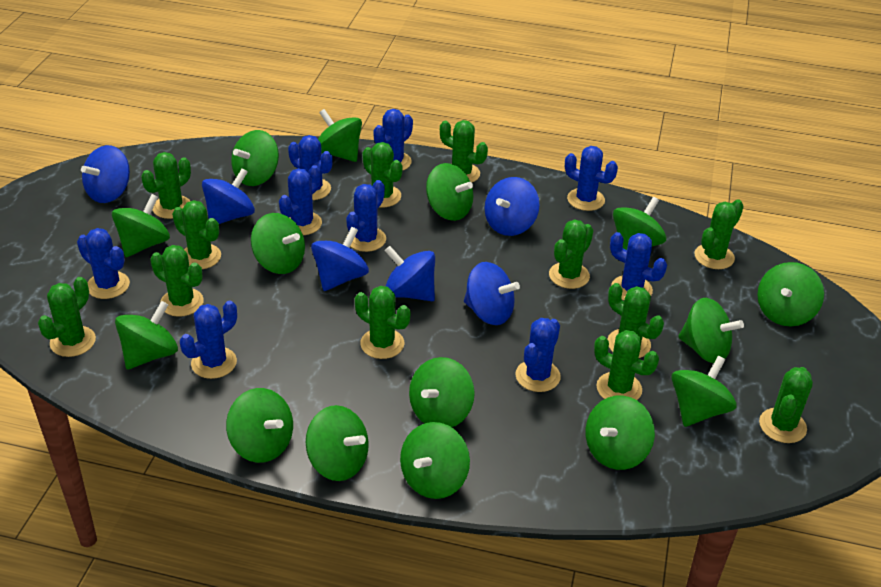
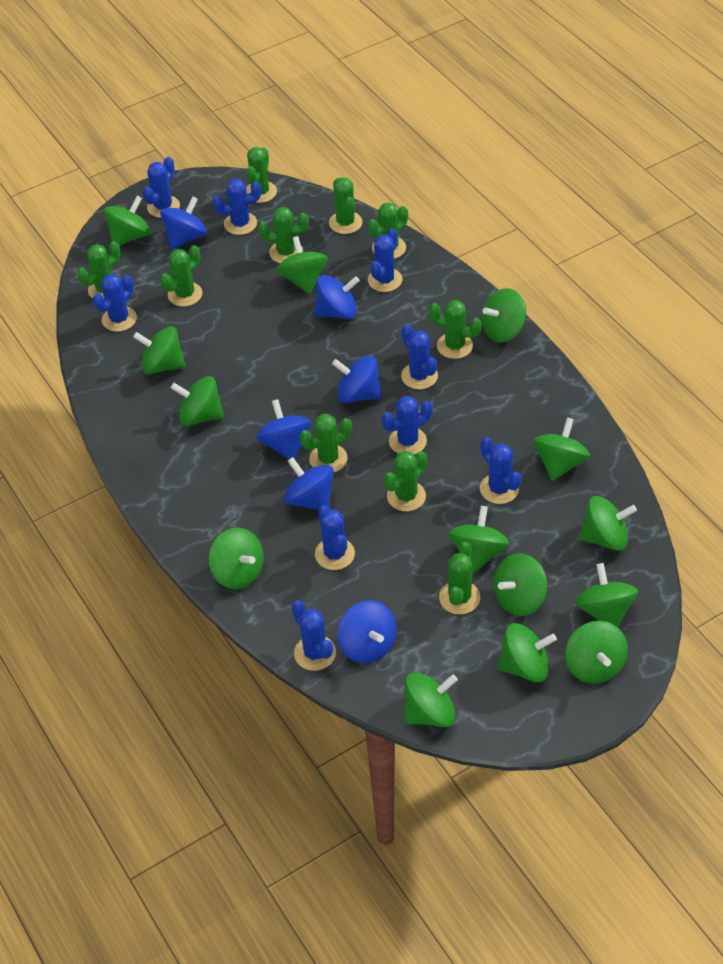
green cactus: [38,277,96,357] [141,152,191,219] [150,245,204,317] [172,200,221,269] [355,286,410,359] [362,142,403,207] [440,120,488,182] [549,220,594,289] [594,330,659,400] [607,283,664,358] [694,199,744,269] [759,367,813,443] = 12 -> [78,241,120,298] [160,245,203,307] [246,147,277,203] [258,207,309,263] [300,414,352,472] [329,178,362,234] [368,202,408,259] [384,451,427,511] [429,300,482,359] [439,542,480,615] = 10
green spinning top: [112,194,170,257] [115,301,178,369] [226,388,293,463] [231,130,279,186] [251,213,305,274] [306,405,369,481] [318,109,362,162] [400,422,470,499] [409,357,475,427] [426,163,473,221] [586,395,655,470] [613,197,666,250] [671,356,737,427] [678,298,744,363] [757,262,824,326] = 15 -> [104,196,150,246] [133,327,186,374] [171,376,224,426] [209,528,264,589] [277,236,328,294] [403,672,458,727] [449,506,509,573] [482,288,526,343] [493,553,547,616] [497,623,557,682] [533,417,590,481] [565,621,628,684] [575,563,638,627] [579,496,637,551] = 14

